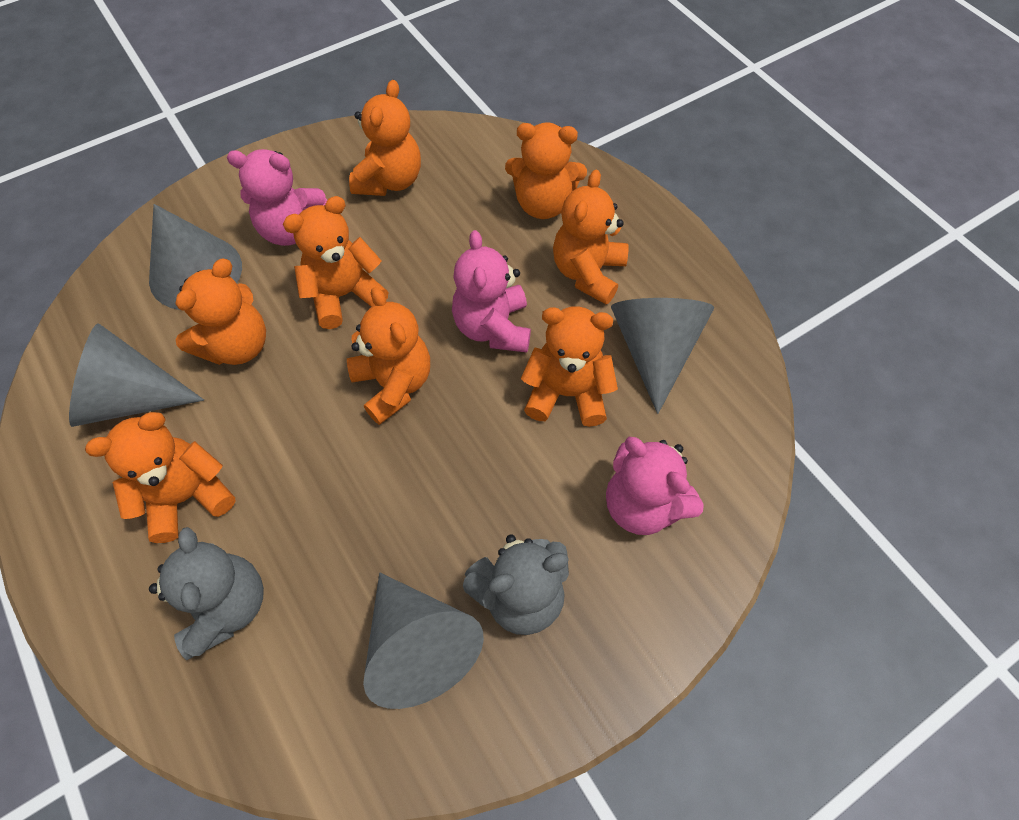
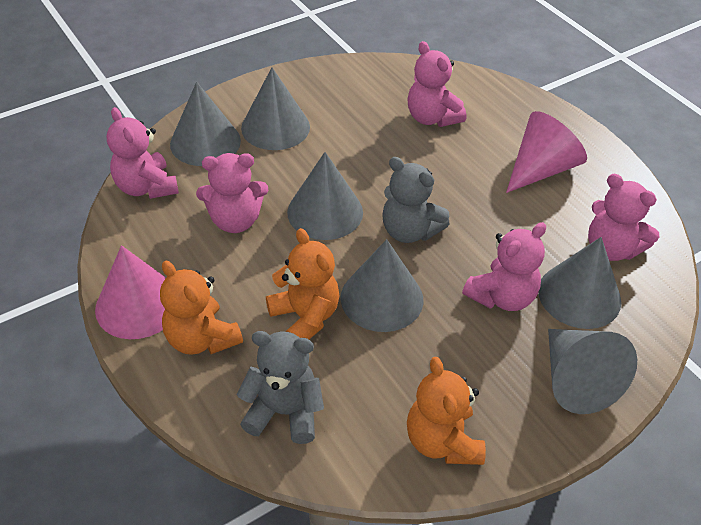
grey cone: [69,323,204,427] [149,204,242,310] [363,573,484,709] [611,298,714,414] = 4 -> [170,82,241,166] [241,67,310,150] [287,152,363,240] [341,239,423,332] [538,237,621,329] [548,329,637,414] = 6
orange teddy bear: [85,412,236,543] [175,258,266,365] [283,196,388,329] [347,287,430,425] [349,80,421,196] [505,122,587,219] [521,306,618,427] [553,170,628,304] = 8 -> [160,261,243,355] [266,228,340,339] [407,357,486,465] = 3
pink cone: none = 0 -> [95,245,166,339] [506,111,587,193] = 2
pink teddy bear: [227,149,327,246] [452,230,531,352] [606,437,704,535] = 3 -> [107,107,179,199] [196,153,268,233] [408,41,466,127] [462,222,546,311] [588,174,659,261] = 5

